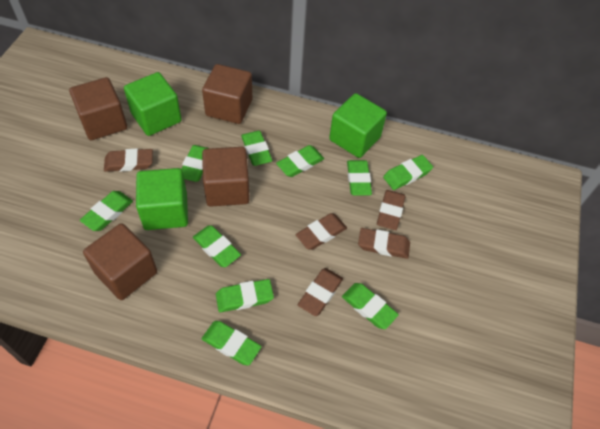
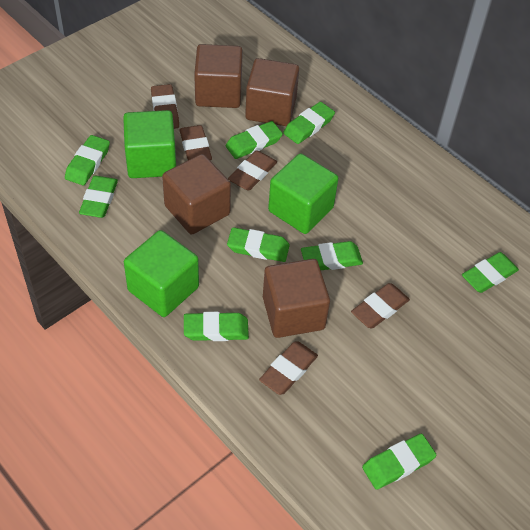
green eraser: [80,191,133,231] [181,145,210,182] [193,225,241,267] [202,321,261,365] [216,279,274,312] [241,131,272,166] [276,145,324,177] [342,283,399,329] [347,160,372,196] [383,155,433,190] = 10 -> [65,135,110,185] [79,176,118,218] [184,312,249,341] [225,121,283,159] [227,227,290,262] [283,102,335,144] [301,241,363,270] [362,433,436,490] [462,252,519,293] = 9

